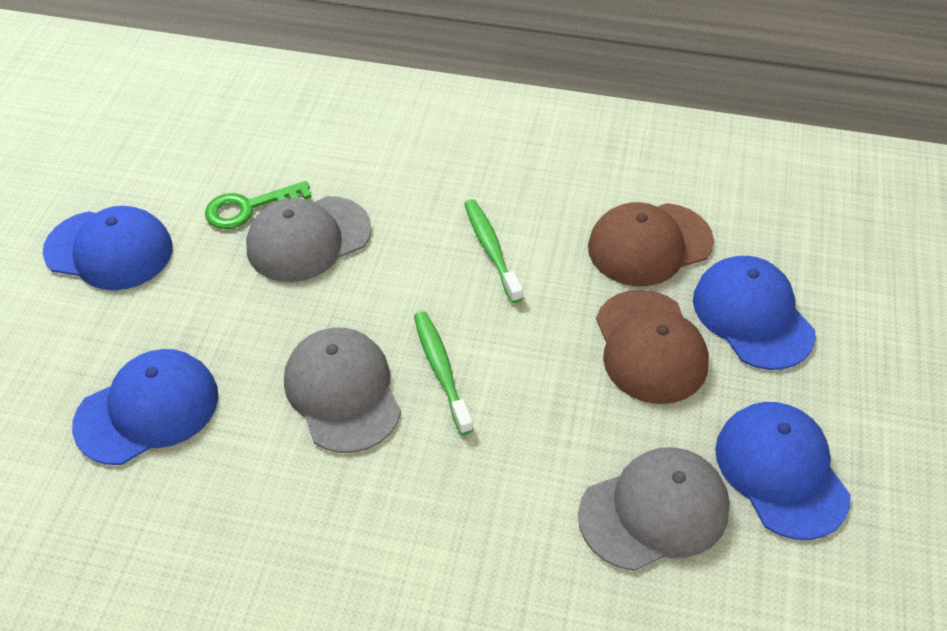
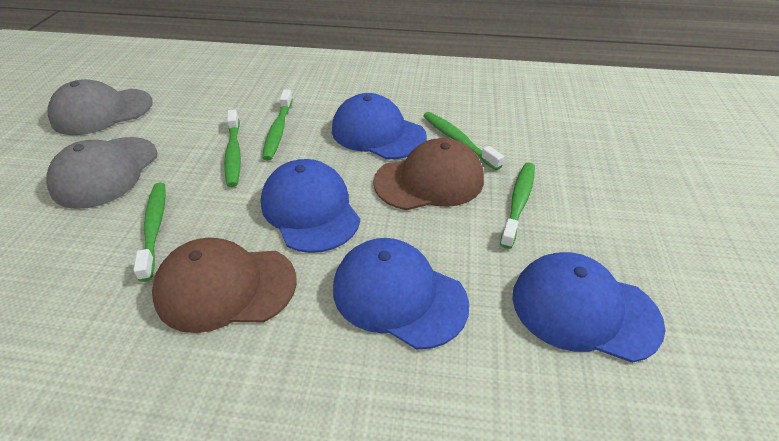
green key: [205,181,312,229] = 1 -> none = 0
green toothbrush: [414,311,473,435] [464,199,523,303] = 2 -> [133,183,166,282] [224,109,241,187] [262,89,293,161] [423,112,504,170] [500,163,535,249] = 5
grey cap: [246,196,372,282] [284,328,401,453] [578,447,730,571] = 3 -> [46,137,157,209] [48,79,153,135] = 2

